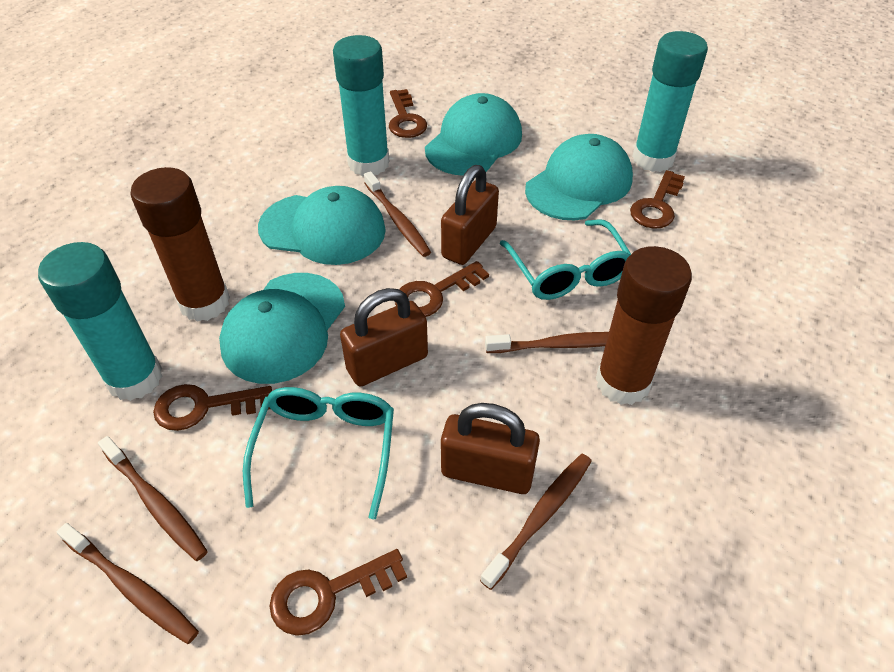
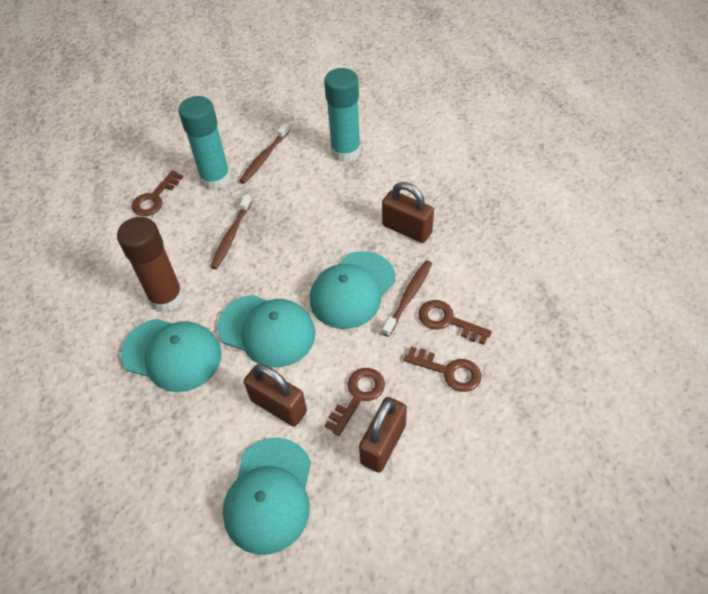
brown glue stick: [130,167,230,322] [596,246,692,405] = 2 -> [117,217,184,312] = 1
brown key: [153,384,272,431] [270,549,407,636] [389,89,427,138] [395,261,489,317] [630,170,685,229] = 5 -> [132,170,183,216] [324,368,385,436] [404,346,481,392] [418,300,492,345] = 4
brown toothbrush: [57,523,199,644] [98,436,208,561] [364,171,431,257] [480,454,592,590] [485,332,609,353] = 5 -> [211,194,252,269] [239,123,290,184] [382,260,432,337] = 3
turquoise glasses: [243,387,394,519] [500,219,631,300] = 2 -> none = 0
turquoise glue stick: [38,242,163,401] [333,35,390,176] [632,31,708,172] = 3 -> [179,96,231,190] [324,68,361,163] = 2

